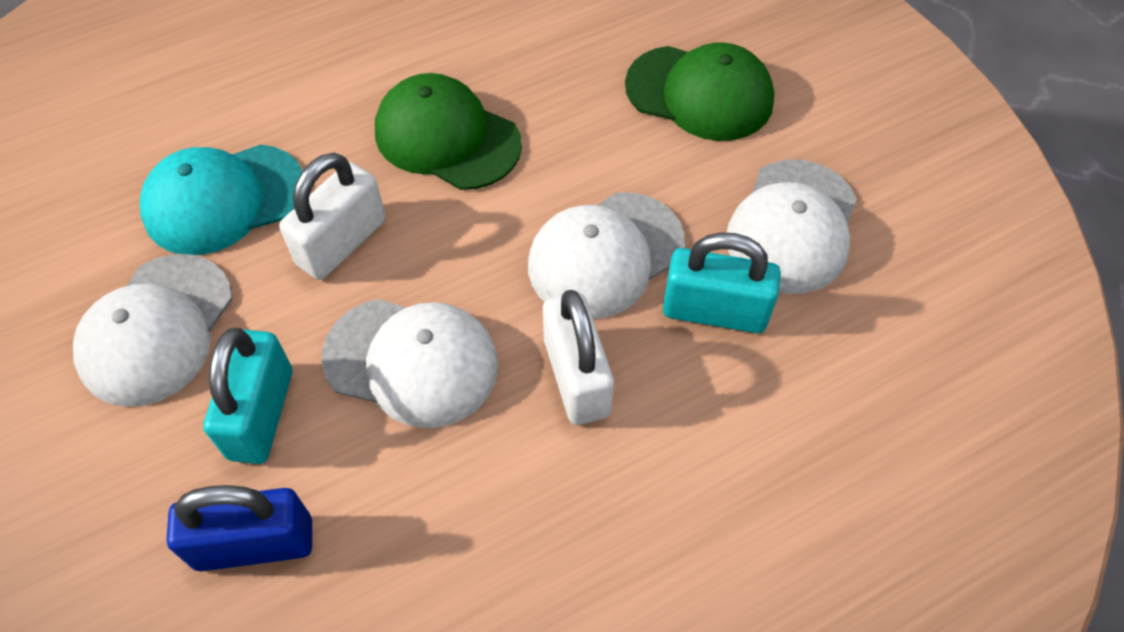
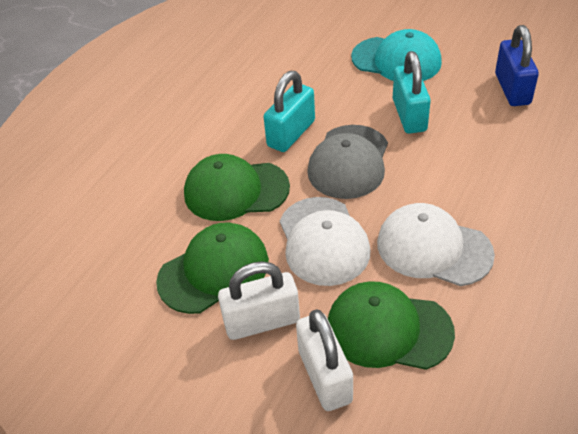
green cap: [375,73,522,190] [625,42,774,141] = 2 -> [156,223,269,314] [184,154,290,221] [328,281,455,370] = 3
grey cap: none = 0 -> [307,125,388,199] = 1
white cap: [73,254,233,407] [322,299,498,428] [528,192,685,319] [726,160,857,294] = 4 -> [280,197,371,286] [377,203,495,286] = 2

